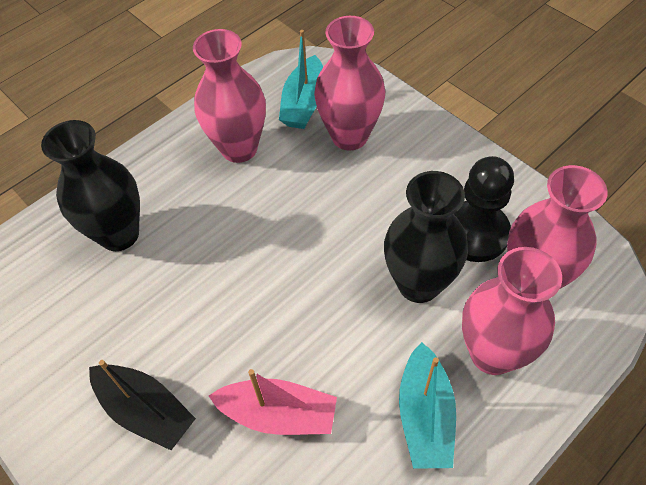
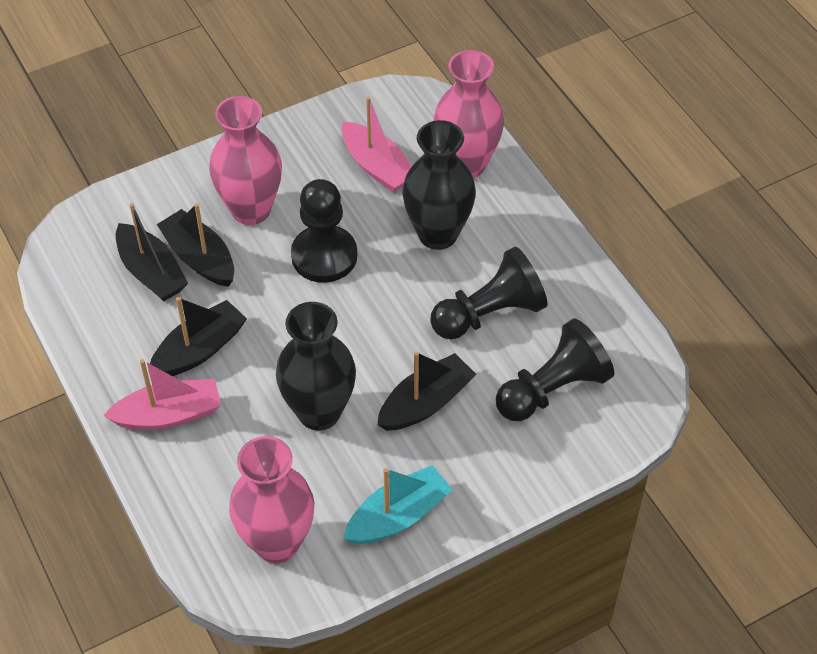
black boat: [89,360,196,450] = 1 -> [116,203,188,301] [150,297,247,376] [156,203,234,287] [377,351,476,431] = 4
black pawn: [454,156,514,262] = 1 -> [291,179,357,283] [430,247,548,339] [496,318,614,421] = 3
pink boat: [209,369,337,435] = 1 -> [103,359,221,430] [342,97,412,192] = 2
pink vase: [193,29,266,163] [314,16,385,151] [462,247,562,375] [507,165,608,289] = 4 -> [209,96,282,225] [229,436,314,563] [433,50,504,178] = 3
turquoise boat: [279,30,323,129] [399,342,456,469] = 2 -> [343,465,453,544] = 1

